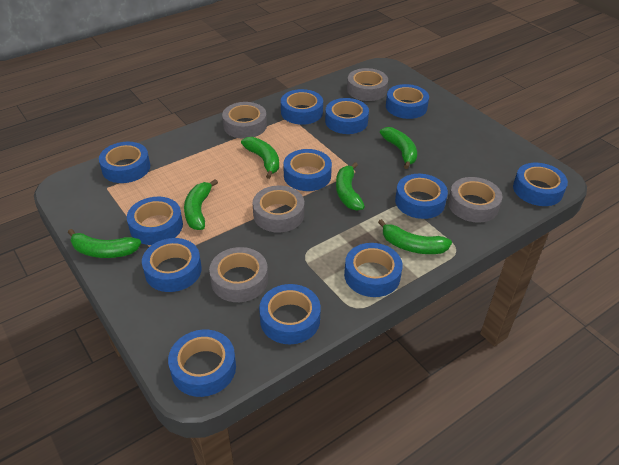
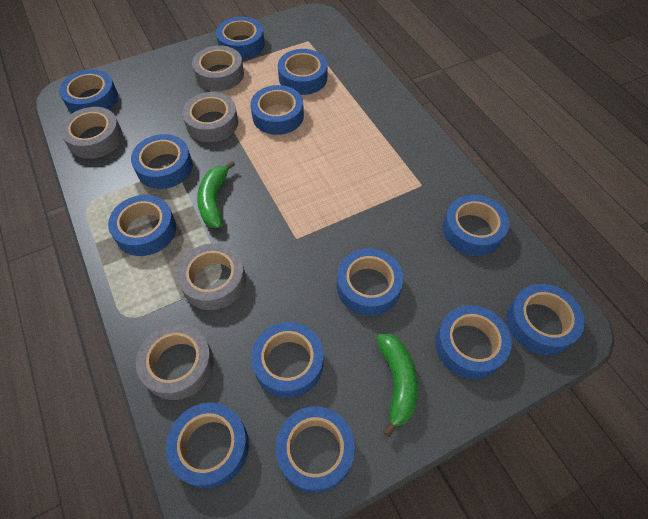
blue tape: [99,142,150,183] [127,197,183,245] [142,238,202,292] [168,329,236,397] [259,284,321,344] [281,89,323,125] [283,149,332,191] [325,98,369,134] [344,243,403,297] [386,84,429,119] [395,174,448,219] [513,163,568,206] = 12 -> [59,69,118,113] [108,195,176,256] [131,134,193,189] [166,402,249,489] [216,17,265,59] [250,85,304,135] [251,322,324,398] [276,406,355,493] [278,49,327,95] [337,248,404,316] [435,305,512,379] [443,195,509,256] [507,284,585,355] = 13
green banana: [68,229,141,258] [184,179,218,230] [241,137,279,179] [336,162,365,211] [378,219,452,254] [380,127,417,169] = 6 -> [197,161,235,228] [377,334,418,437] = 2

